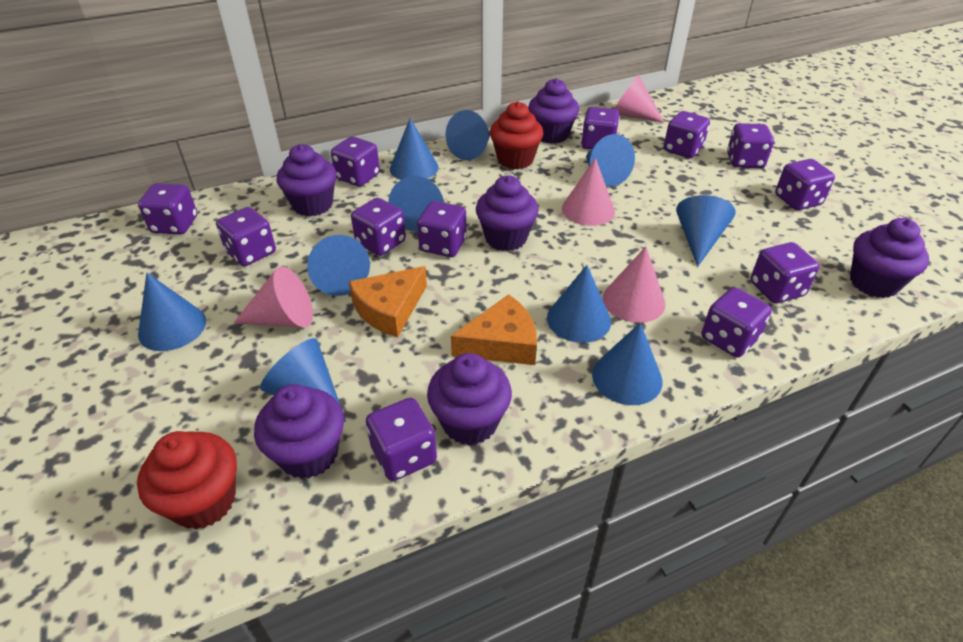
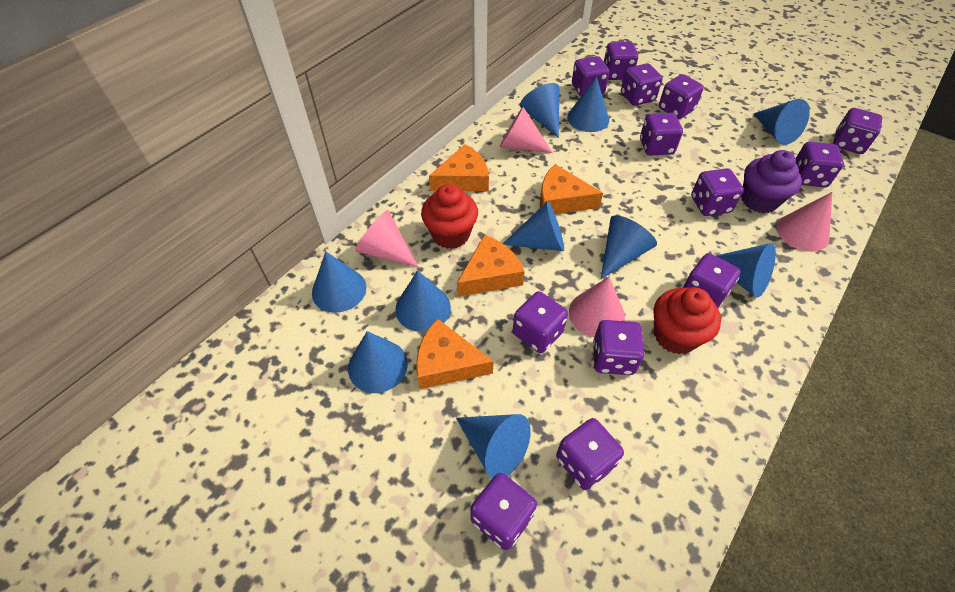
orange cheese: [349,266,427,337] [451,294,537,365] = 2 -> [416,319,494,389] [429,144,489,191] [457,235,525,297] [540,164,603,214] = 4
purple cupcake: [254,384,344,479] [277,144,337,217] [427,353,512,445] [476,175,539,251] [528,78,579,144] [850,218,929,298] = 6 -> [741,150,802,213] = 1
purple dice: [138,183,197,235] [216,207,276,266] [331,136,380,187] [351,198,406,256] [366,398,437,481] [417,201,467,257] [581,107,620,150] [664,111,710,158] [701,287,772,358] [727,123,774,168] [751,242,819,303] [775,159,835,210] = 12 -> [470,473,537,550] [513,291,568,353] [556,418,624,490] [572,56,610,97] [593,320,644,375] [604,42,638,80] [621,63,663,106] [640,113,683,156] [659,74,704,119] [683,253,741,308] [691,168,744,216] [796,142,844,187] [833,108,882,154] = 13

